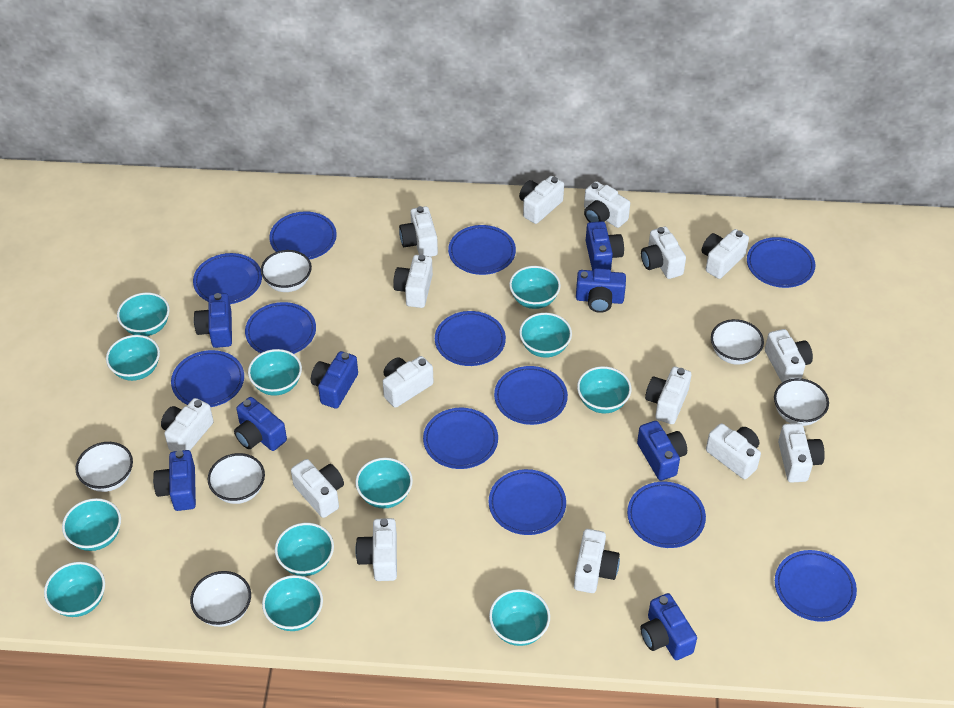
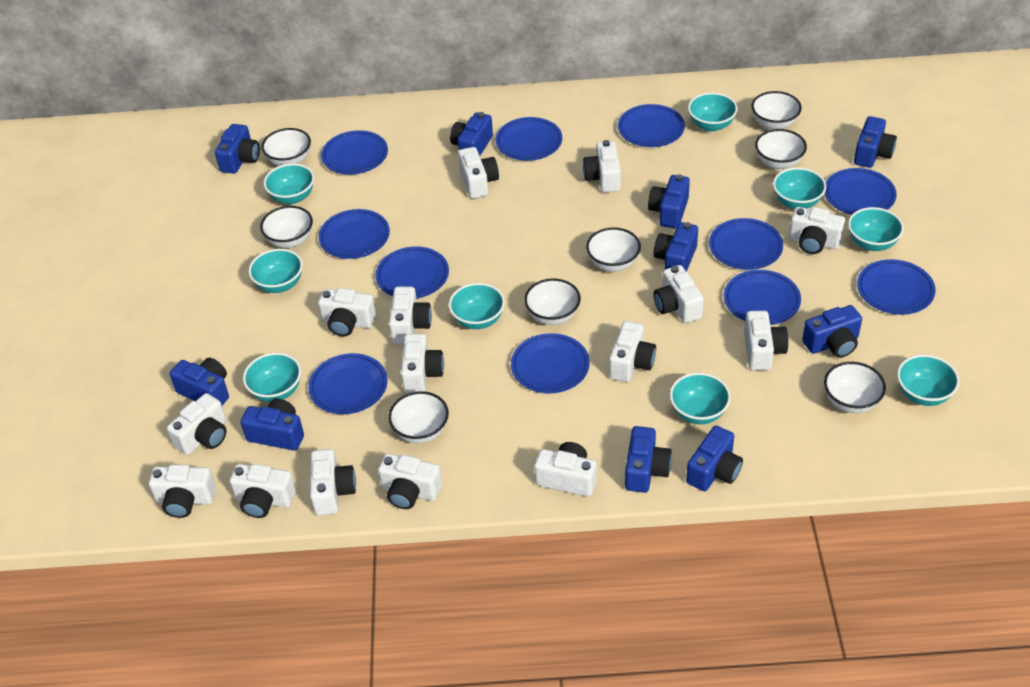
blue camera: [153,450,196,511] [194,293,232,348] [234,397,287,451] [311,351,358,409] [576,268,626,313] [586,221,624,271] [637,421,687,481] [640,593,697,660] = 8 -> [169,358,229,405] [215,124,260,174] [240,399,304,451] [450,112,493,156] [625,426,672,493] [648,174,690,229] [653,222,698,272] [686,425,743,491] [802,305,862,358] [854,116,897,168] = 10
blue plate: [171,350,244,407] [193,253,262,304] [245,302,316,354] [269,211,337,260] [423,408,498,469] [435,311,506,366] [448,225,516,275] [489,469,566,535] [494,366,568,425] [627,482,706,548] [747,237,815,288] [775,550,857,622] = 12 -> [308,353,387,414] [319,209,390,259] [321,130,388,174] [376,246,449,299] [495,117,562,161] [511,333,590,393] [618,104,685,147] [709,218,783,270] [724,270,801,325] [824,168,897,215] [857,259,936,315] = 11
turquoise bowl: [44,562,105,617] [62,498,121,551] [106,335,160,381] [117,292,170,336] [248,349,302,396] [262,575,323,631] [275,523,334,576] [355,458,413,509] [489,589,550,646] [509,266,561,309] [519,313,572,358] [577,366,632,413] = 12 -> [243,352,301,402] [248,249,303,293] [263,163,314,204] [449,283,505,329] [670,373,731,424] [688,92,738,132] [773,167,826,209] [848,207,904,251] [897,354,959,406] = 9
white bowl: [75,442,133,492] [190,571,251,627] [208,453,265,504] [261,250,312,292] [711,319,764,365] [774,378,829,426] = 6 -> [260,206,313,248] [261,128,311,166] [388,391,449,443] [524,279,581,325] [586,227,641,272] [751,91,802,130] [755,129,807,170] [824,362,886,413] = 8

